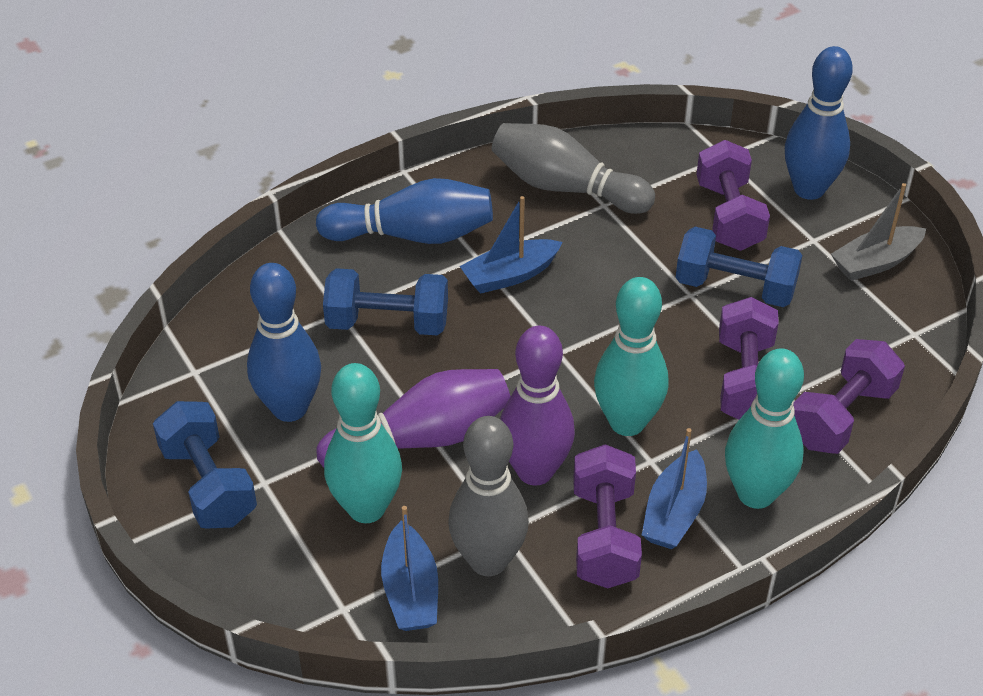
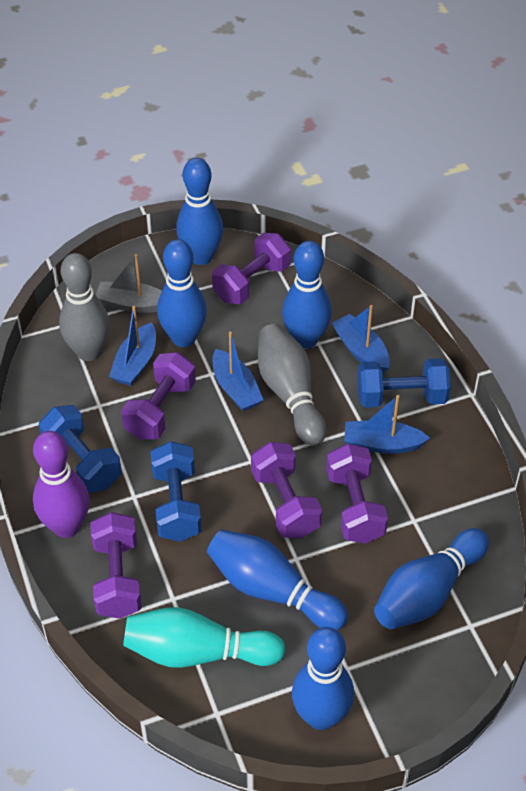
blue boat: [381,506,438,631] [460,196,562,294] [642,428,707,549] = 3 -> [109,306,156,386] [213,332,263,411] [332,305,390,373] [344,395,430,454] = 4
blue bowling pin: [247,263,321,422] [316,178,493,244] [785,46,853,200] = 3 -> [157,239,207,347] [176,158,223,265] [207,529,348,630] [282,241,332,349] [292,627,354,730] [374,528,489,629] = 6
purple bowling pin: [316,369,511,467] [500,326,575,485] = 2 -> [33,431,90,538] = 1
purple dumbbell: [573,444,642,588] [696,140,770,251] [719,297,779,420] [793,339,905,454] = 4 -> [90,512,142,619] [121,352,196,440] [212,233,291,304] [251,442,322,538] [326,443,388,544] = 5
turquoise bowling pin: [324,363,402,523] [594,277,668,436] [725,348,804,509] = 3 -> [123,607,285,668] = 1

